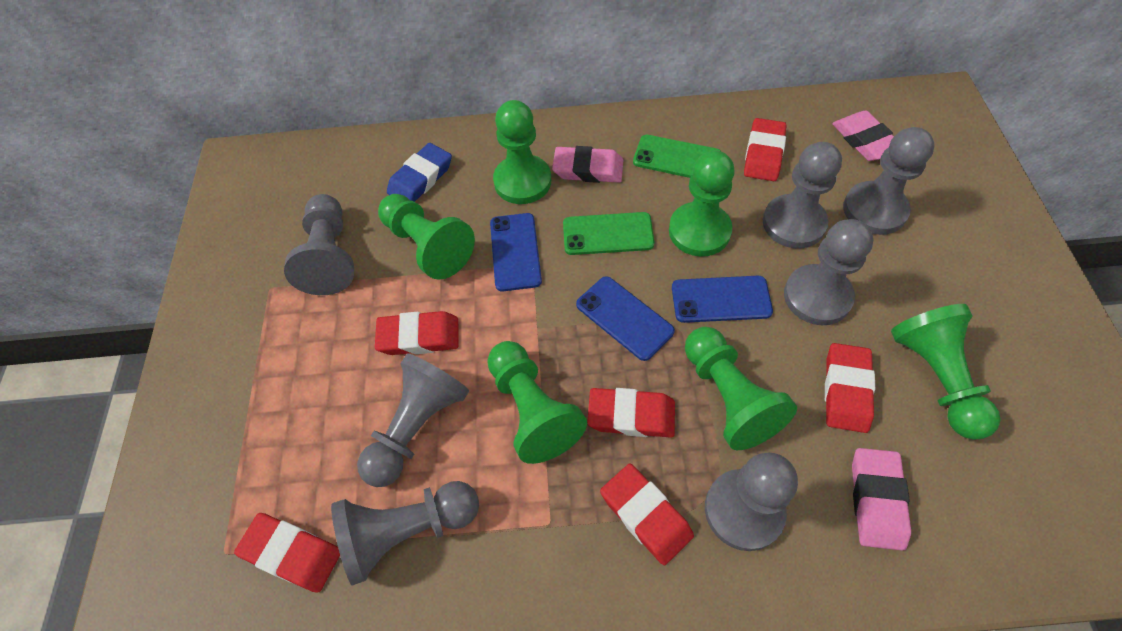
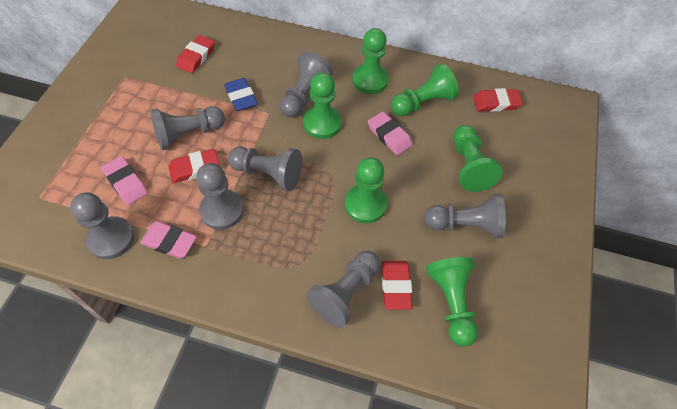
blue phone: [490,213,542,291] [576,276,675,361] [672,276,773,323] = 3 -> none = 0
green phone: [563,212,654,255] [633,135,721,178] = 2 -> none = 0
red eraser: [234,513,340,593] [375,311,459,355] [587,388,675,438] [600,464,694,565] [744,118,786,181] [825,343,875,433] = 6 -> [169,149,220,183] [176,35,215,73] [382,261,413,310] [473,88,523,112] = 4

